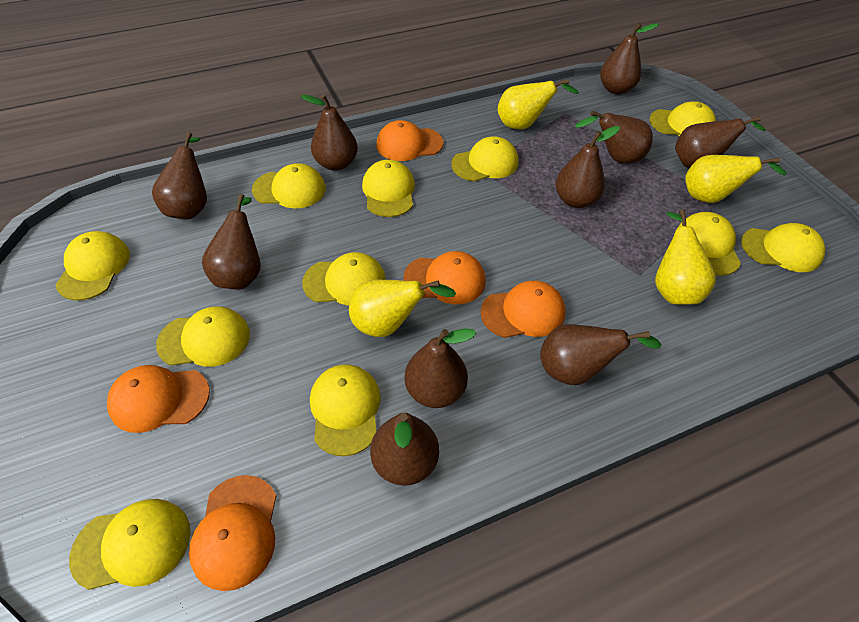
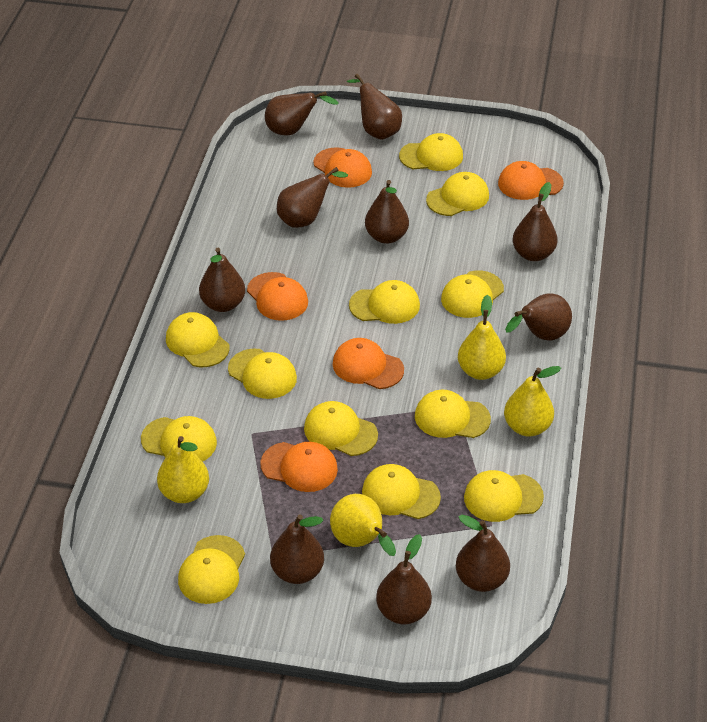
yellow cap: [56,231,130,300] [69,499,191,590] [156,307,250,367] [252,163,326,209] [302,252,386,306] [310,364,381,456] [362,160,415,217] [451,136,519,181] [649,101,716,136] [678,212,741,276] [741,223,825,272] = 11 -> [141,416,217,462] [166,312,230,367] [178,535,245,604] [228,349,297,399] [304,401,378,456] [349,280,420,324] [362,464,441,519] [399,133,463,171] [415,390,491,438] [426,172,489,216] [441,270,504,318] [464,470,544,522] = 12

